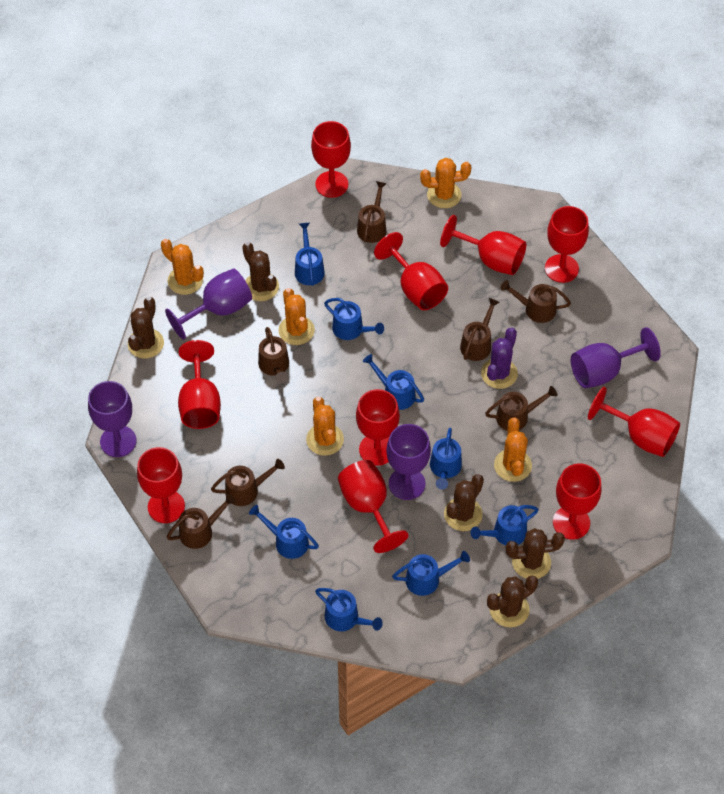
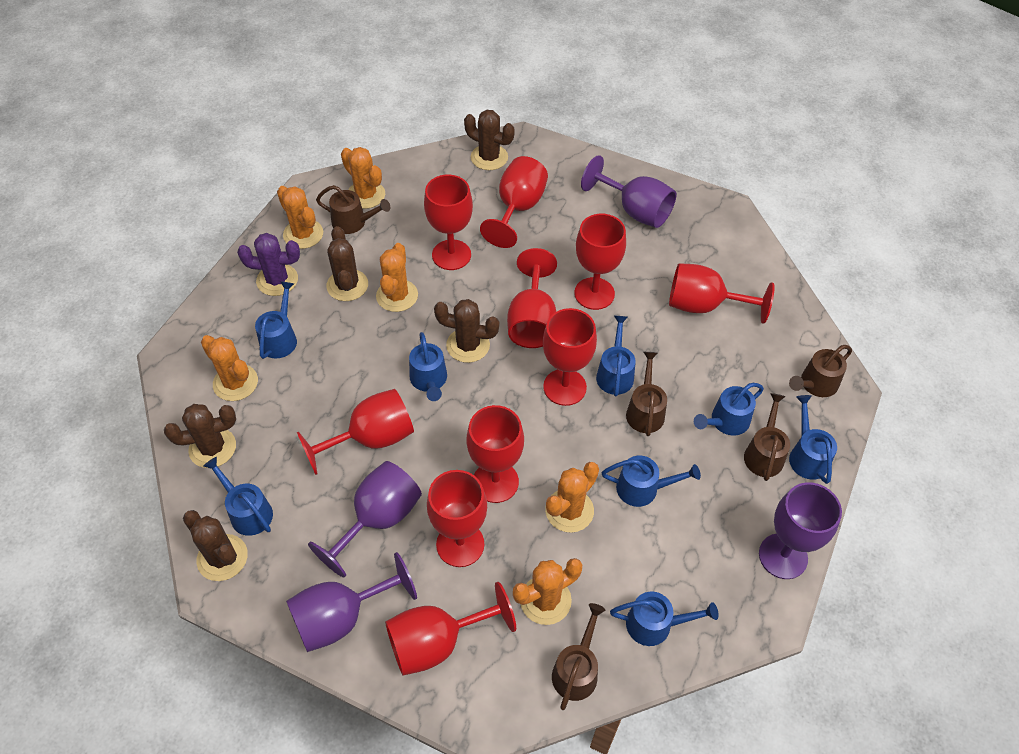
brown watering can: [166,494,236,549] [211,459,285,506] [258,327,289,383] [357,181,387,243] [460,298,500,361] [485,386,557,431] [500,280,571,323] = 7 -> [316,185,390,234] [552,603,605,710] [626,352,667,436] [744,393,790,481] [789,345,852,397] = 5
orange cactus: [161,239,204,295] [279,288,315,345] [306,397,344,456] [420,158,472,208] [494,418,532,482] = 5 -> [201,335,258,401] [277,186,323,249] [341,147,385,209] [376,243,418,312] [513,558,582,625] [545,462,599,533] = 6

